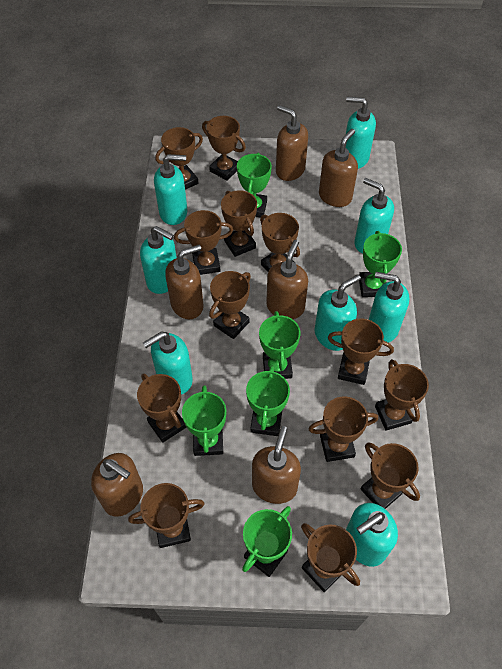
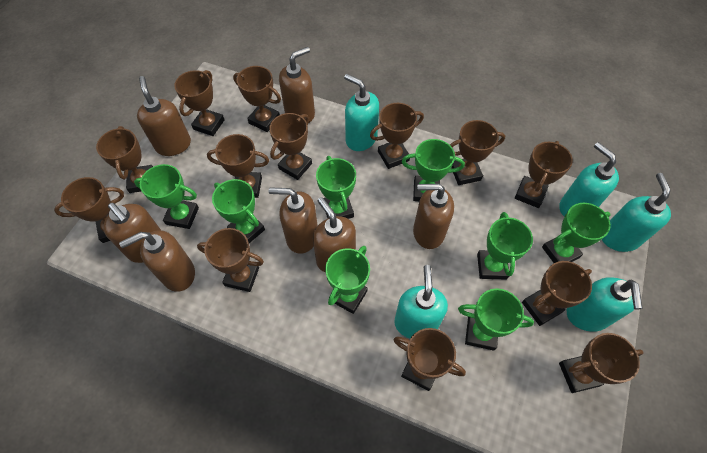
brown soap dispenser: [91,453,143,517] [165,245,203,319] [252,426,301,504] [266,240,308,319] [276,105,308,181] [319,129,358,207] = 6 -> [103,203,161,263] [119,230,195,292] [137,76,191,156] [269,187,318,254] [279,47,315,123] [313,197,356,272] [413,184,454,249] = 7
green trophy: [182,385,227,456] [237,153,272,218] [242,506,292,577] [246,365,290,436] [259,311,300,379] [359,231,402,297] = 6 -> [134,164,199,229] [212,179,265,243] [316,156,356,219] [325,246,370,314] [402,139,465,201] [458,288,534,351] [477,212,533,279] [542,203,611,263] = 8
turquoise soap dispenser: [140,226,177,294] [143,331,193,395] [154,154,188,225] [315,275,361,351] [346,97,376,169] [346,503,398,567] [354,178,394,254] [369,272,409,343] = 8 -> [344,74,379,151] [394,265,448,339] [559,142,619,217] [567,277,643,332] [602,173,671,252] = 5

